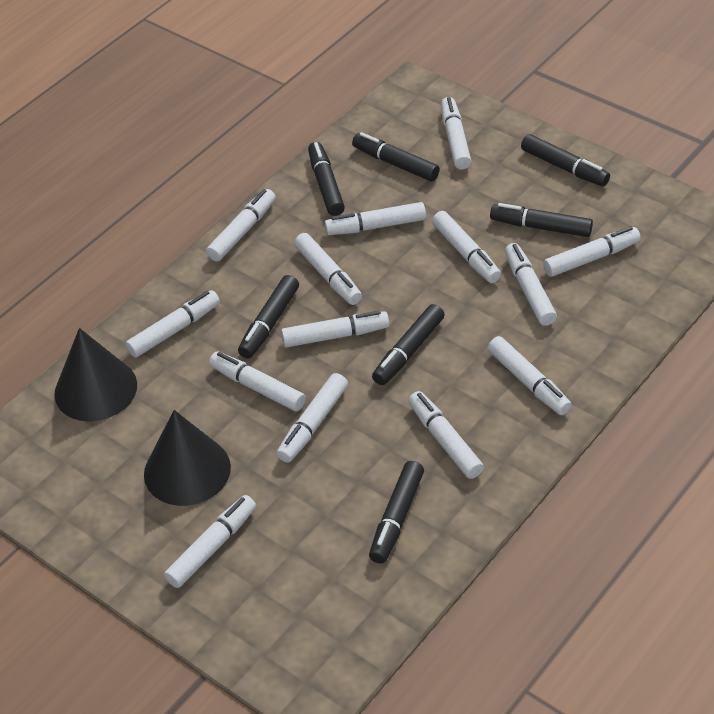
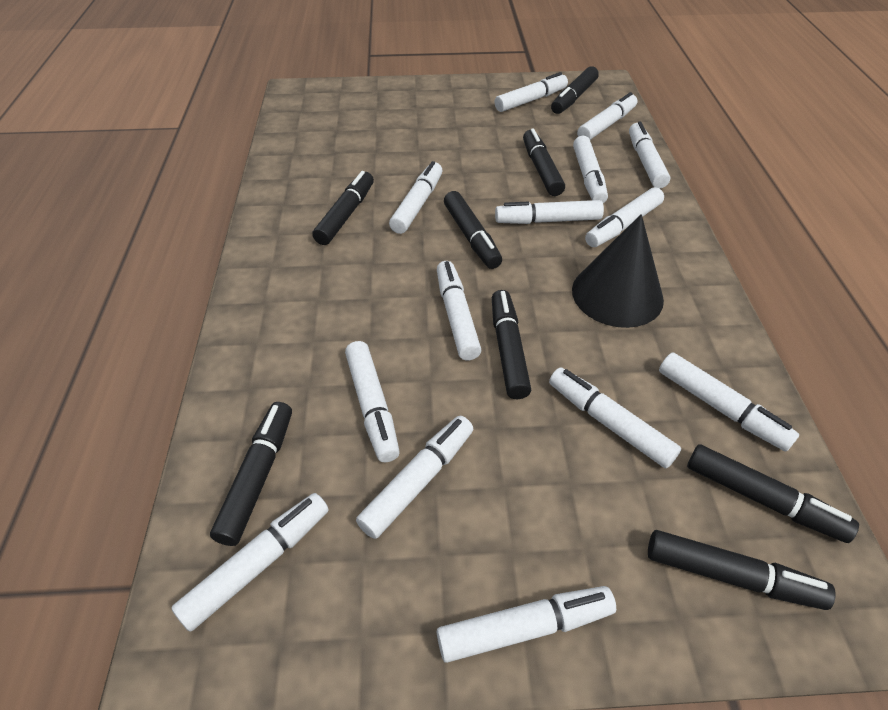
black cone: [54,328,137,422] [144,410,231,506] = 2 -> [572,214,664,328] = 1
black marker: [238,275,299,359] [308,142,345,216] [352,132,440,181] [369,461,424,564] [372,304,445,385] [490,203,593,237] [521,134,610,186] = 7 -> [210,402,292,546] [312,171,374,245] [444,191,502,269] [492,290,531,399] [523,128,565,196] [551,66,599,114] [648,530,836,610] [687,444,859,543] = 8

